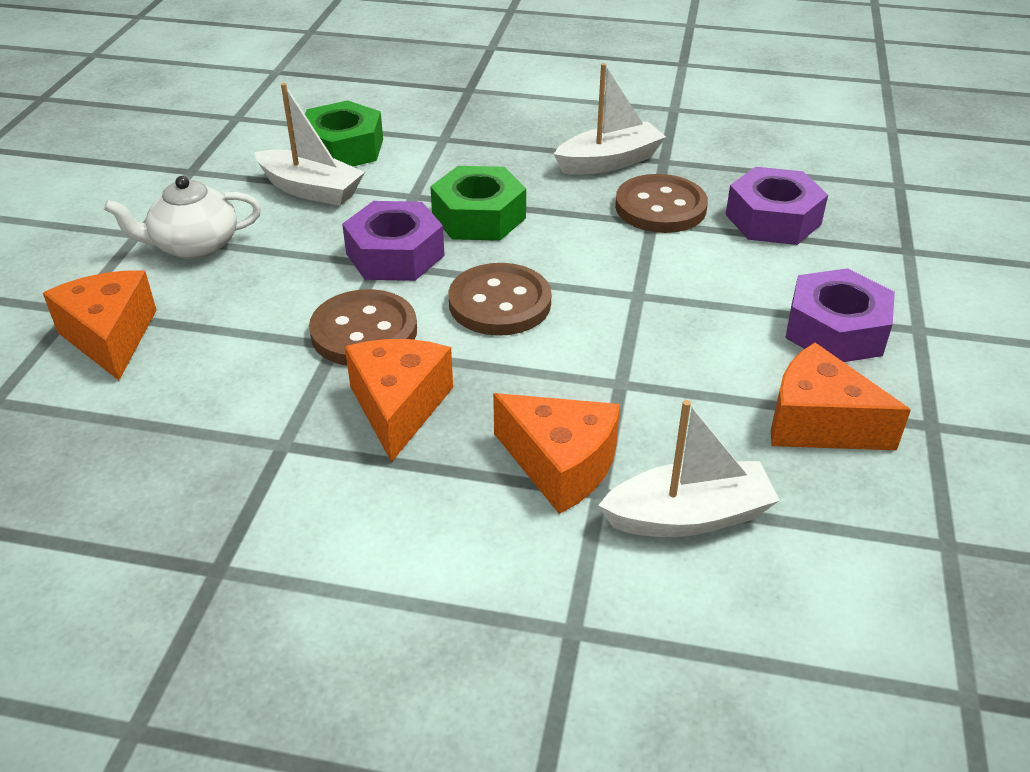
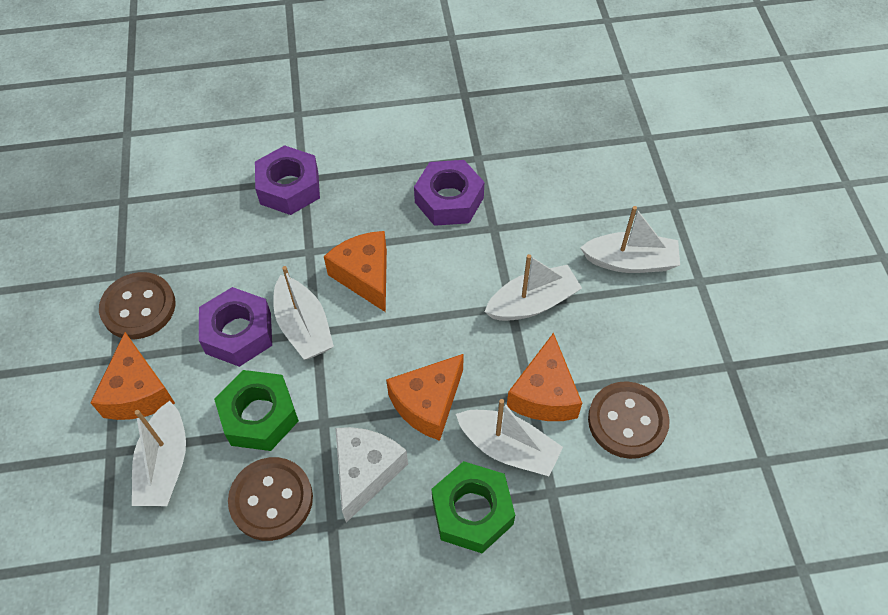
white boat: [254,83,365,206] [554,63,666,175] [598,400,780,537] = 3 -> [132,401,186,506] [273,266,334,360] [456,399,563,476] [484,254,582,321] [580,206,680,273] = 5
white cheese: none = 0 -> [335,427,408,523] = 1
white teapot: [104,176,261,259] = 1 -> none = 0

